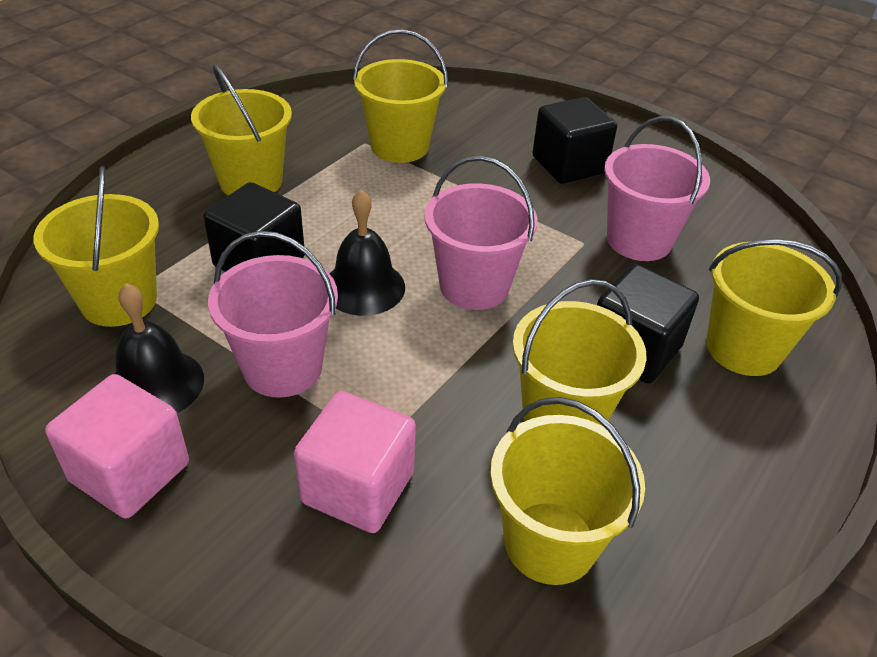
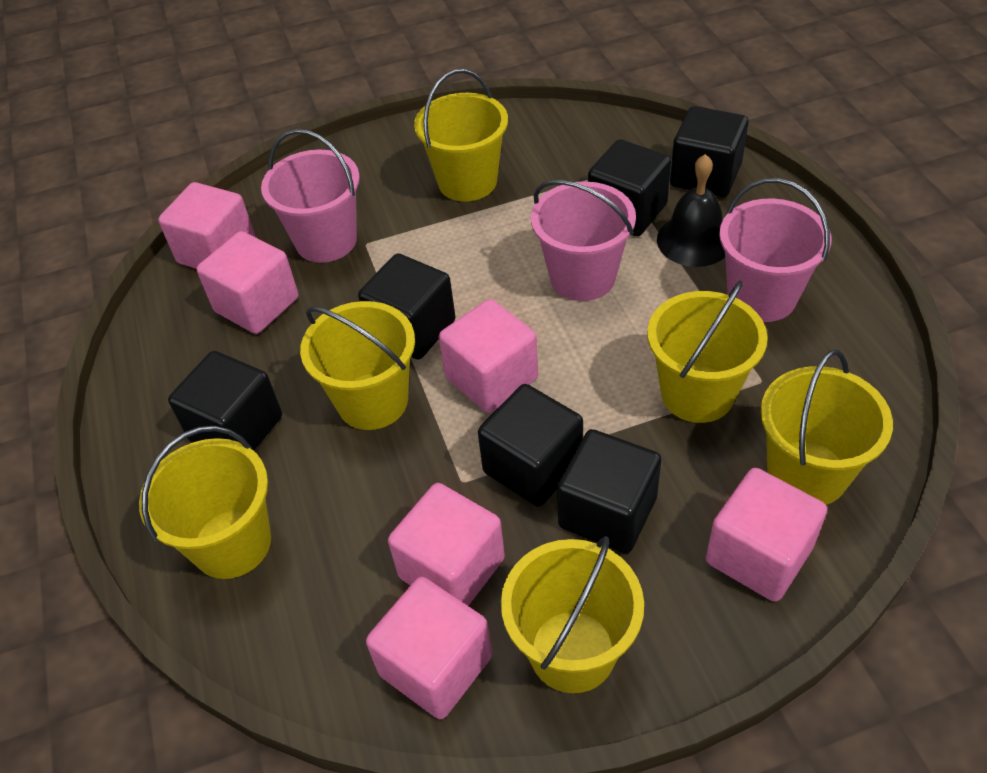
black bell: [114,283,204,413] [330,189,405,316] = 2 -> [657,154,725,267] = 1
black cube: [203,182,305,272] [532,97,617,184] [597,264,699,383] = 3 -> [168,351,282,451] [358,253,455,359] [478,384,583,507] [557,429,662,554] [588,139,671,236] [670,106,749,197] = 6
pink cube: [45,374,189,519] [294,391,416,533] = 2 -> [158,182,256,269] [197,231,298,334] [366,577,492,719] [388,483,505,606] [439,299,538,413] [706,468,827,602] = 6

